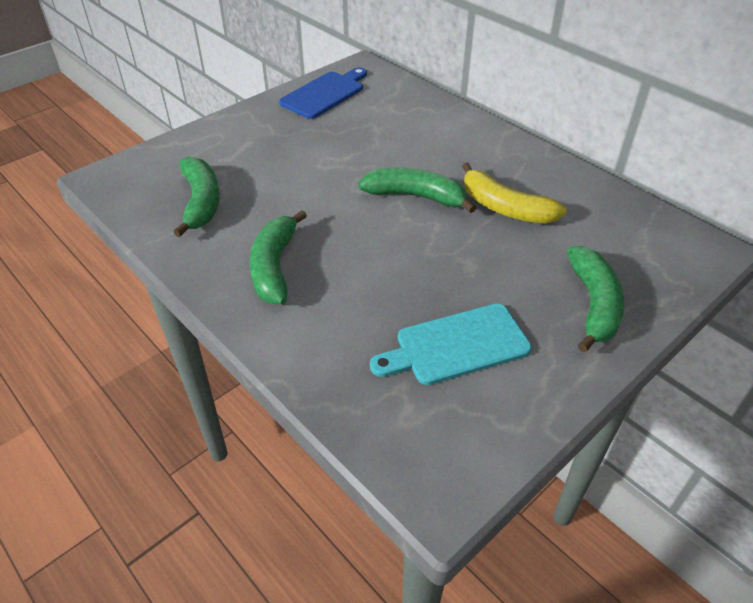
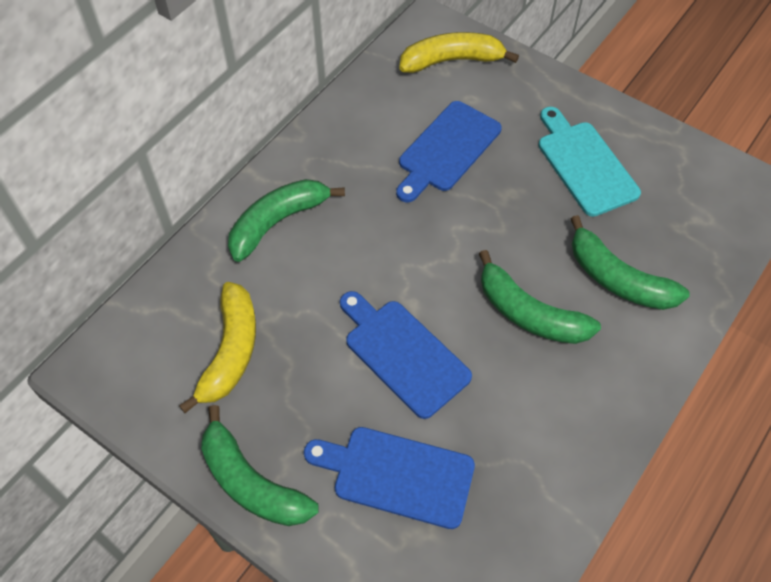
blue cutting board: [279,67,367,119] = 1 -> [304,427,475,529] [340,291,472,419] [396,101,502,202] = 3
yellow banana: [462,163,567,224] = 1 -> [179,282,256,413] [399,32,519,73] = 2

